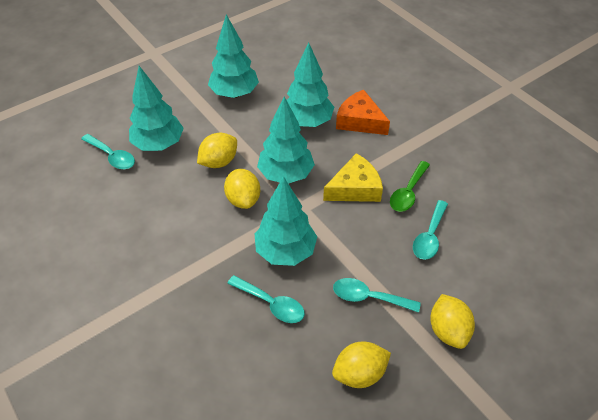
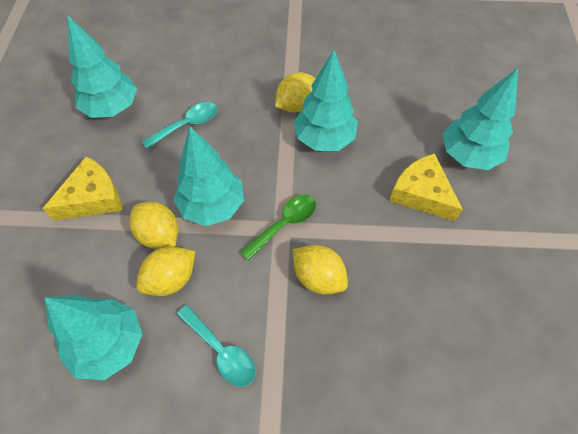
orange cheese: [336,90,390,135] = 1 -> none = 0
turquoise spoon: [81,134,135,169] [227,275,305,323] [333,278,421,313] [413,200,448,260] = 4 -> [142,102,218,149] [177,305,256,387] = 2
yellow cheese: [323,153,383,202] = 1 -> [42,156,122,221] [389,153,463,221] = 2

